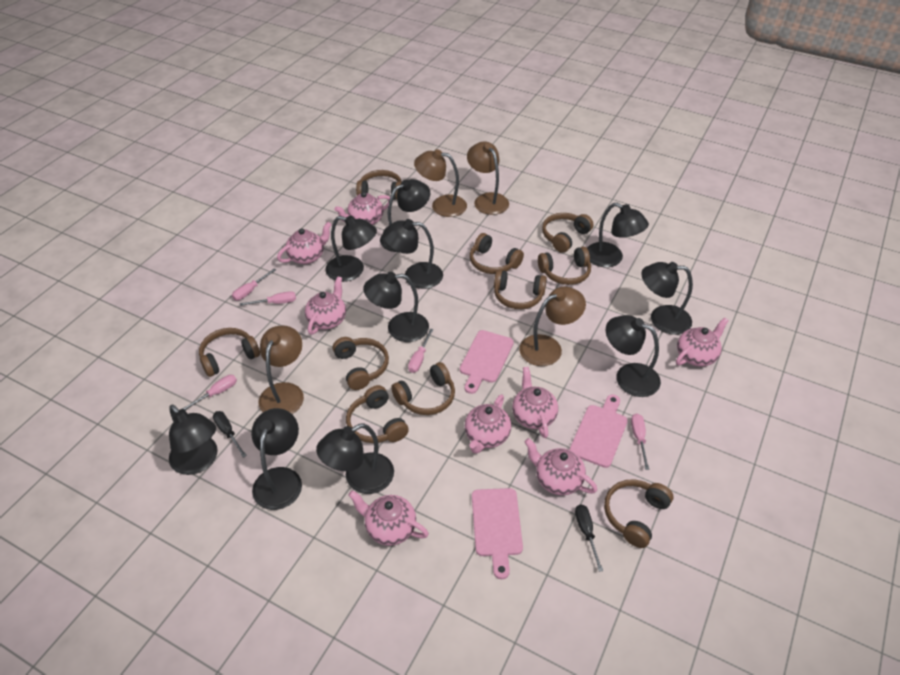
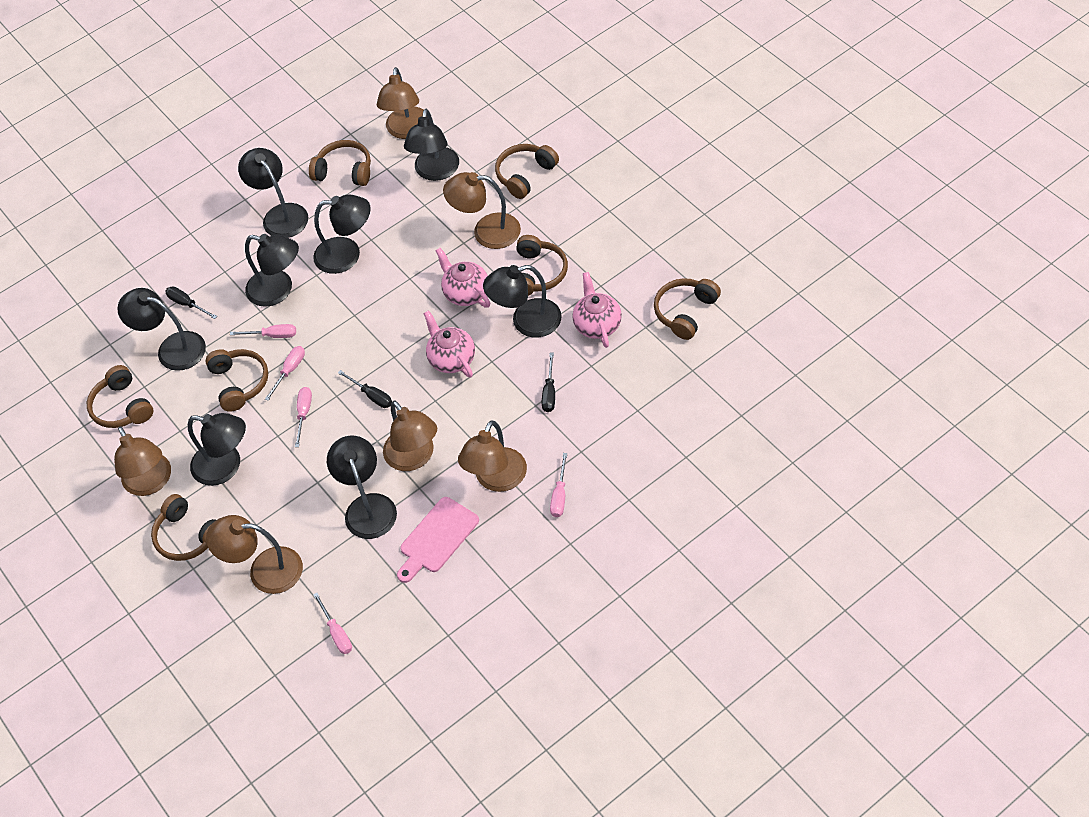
black lamp: [169,404,218,475] [251,408,302,510] [316,423,394,494] [325,216,377,282] [363,272,429,342] [380,179,430,252] [383,219,443,289] [587,203,649,267] [606,315,661,397] [641,262,693,335] = 10 -> [117,288,206,371] [188,413,246,486] [238,148,308,238] [245,234,299,307] [313,194,371,274] [327,436,397,539] [404,109,459,181] [483,265,562,337] = 8
black screwdriver: [213,411,247,458] [575,504,603,572] = 2 -> [165,286,217,319] [338,370,392,408] [542,353,555,412] = 3
brown headphones: [199,328,260,377] [333,337,389,390] [346,385,409,443] [356,170,402,200] [391,362,455,415] [470,233,524,274] [494,270,547,309] [538,247,591,285] [542,213,593,253] [604,479,673,548] = 10 -> [87,365,153,428] [151,494,216,561] [205,349,268,412] [309,140,371,186] [495,144,559,199] [516,235,568,296] [654,278,721,340] = 7
brown lamp: [259,326,304,414] [414,149,467,217] [467,141,509,215] [519,287,586,366] = 4 -> [114,426,171,496] [206,515,303,594] [377,67,424,139] [383,400,437,471] [443,172,521,249] [458,421,527,492] = 6
pink cutting board: [460,330,514,394] [472,488,523,579] [570,394,628,468] = 3 -> [397,497,479,583] = 1
pink teapot: [277,222,332,264] [305,276,346,335] [335,192,390,225] [348,490,429,546] [465,394,511,454] [512,367,558,438] [525,438,597,495] [676,317,729,367] = 8 -> [423,310,475,378] [436,248,490,308] [572,272,622,348] = 3

